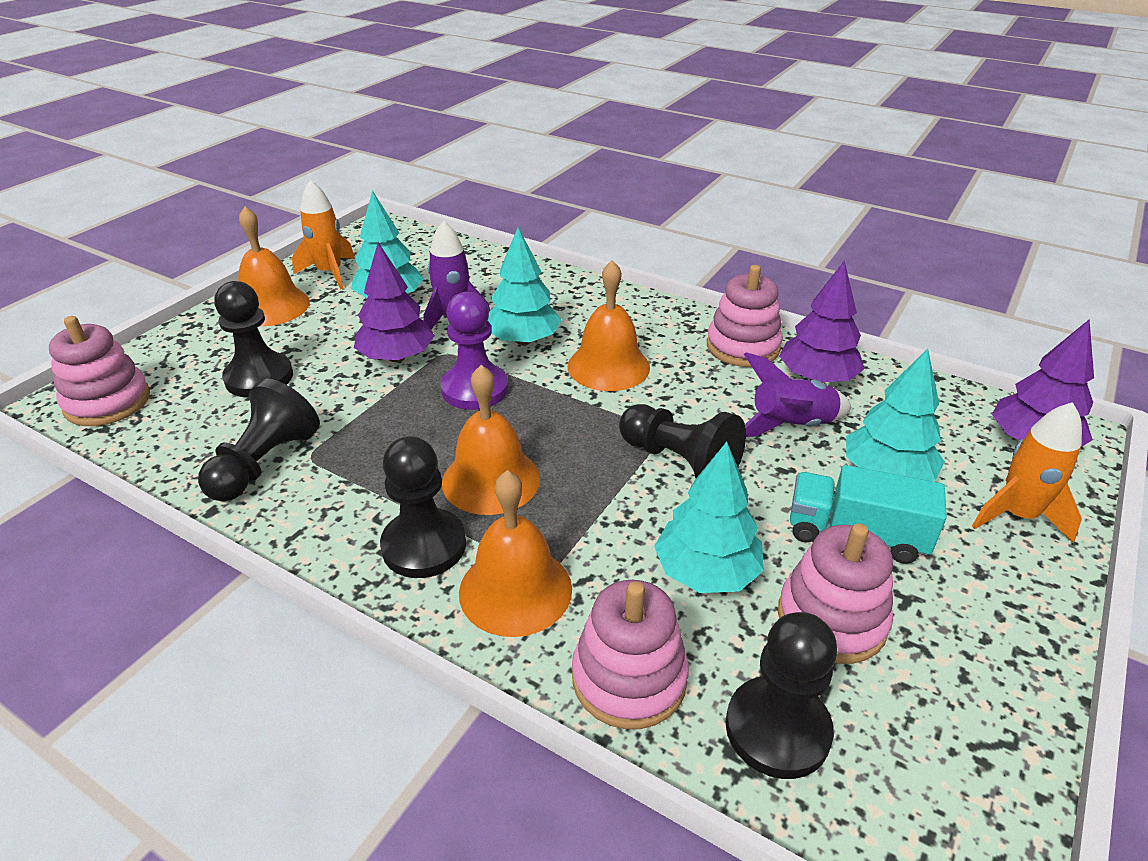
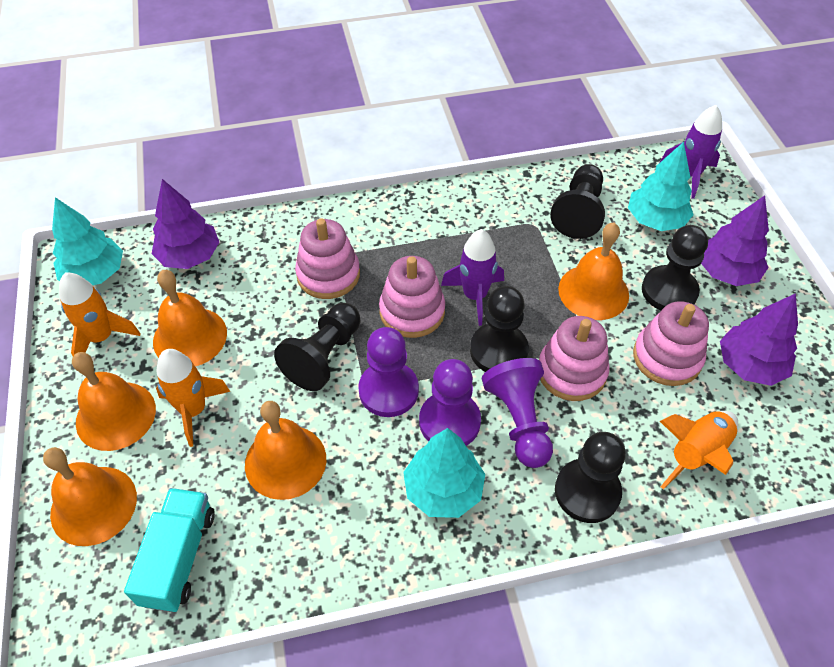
orange bell: [238,206,310,326] [442,365,540,515] [459,470,572,637] [568,260,650,391] = 4 -> [43,447,137,546] [72,352,156,451] [153,270,227,366] [245,401,326,500] [558,222,629,320] = 5
orange rocket: [292,180,355,289] [972,402,1082,543] = 2 -> [59,273,141,356] [156,349,231,447] [660,411,738,489] = 3
purple pawn: [440,292,508,410] = 1 -> [358,327,419,417] [419,359,481,446] [481,358,553,468] = 3
turquoise tree: [351,190,424,298] [488,227,562,345] [654,442,764,593] [846,348,945,481] = 4 -> [52,197,123,285] [403,428,485,518] [628,142,694,231] = 3

